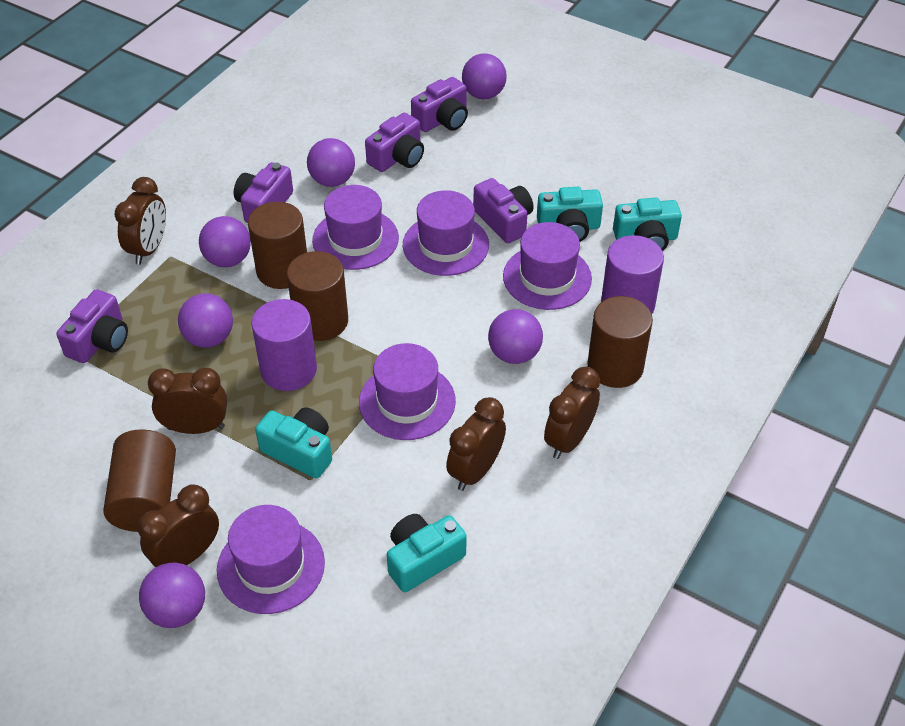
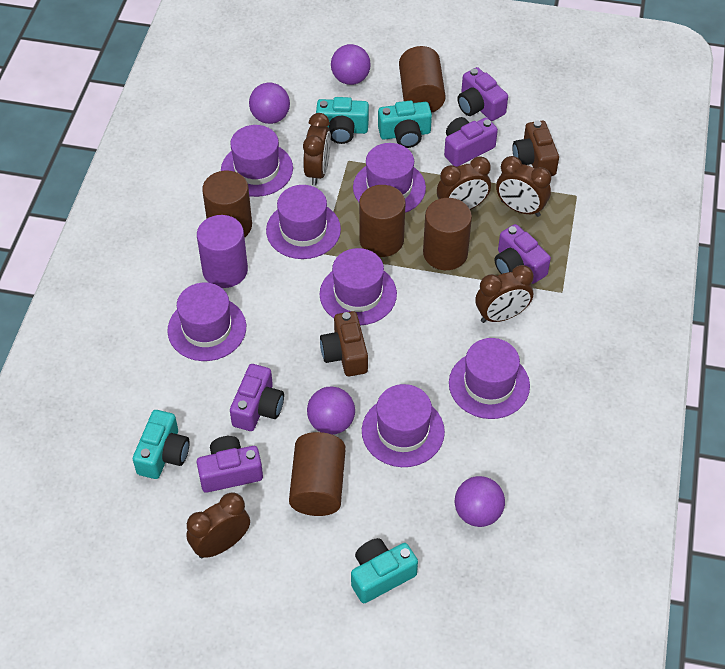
brown camera: none = 0 -> [320,311,368,376] [512,120,559,176] = 2
brown cylinder: [103,429,176,532] [248,202,307,289] [287,251,348,341] [587,296,653,388] = 4 -> [202,171,252,238] [289,432,346,516] [359,185,405,257] [399,46,446,113] [423,198,472,270] = 5
purple ball: [139,562,205,628] [178,293,233,348] [199,216,251,267] [307,138,355,187] [462,53,507,99] [488,309,543,364] = 6 -> [249,82,290,124] [307,387,355,435] [331,44,371,85] [455,476,505,527] = 4
purple cylinder: [251,299,317,391] [601,235,664,314] = 2 -> [197,215,248,288] = 1
purple hat: [217,505,325,614] [312,185,399,270] [359,343,456,440] [403,190,489,276] [503,222,592,310] = 5 -> [167,282,246,361] [221,125,293,197] [266,185,341,259] [319,248,397,325] [353,143,426,213] [362,384,445,467] [449,338,530,419] = 7

